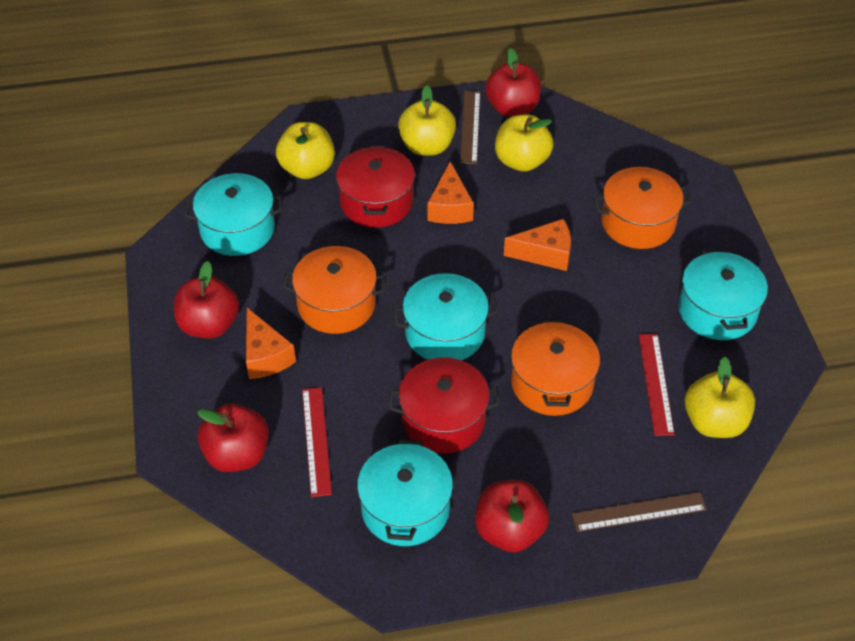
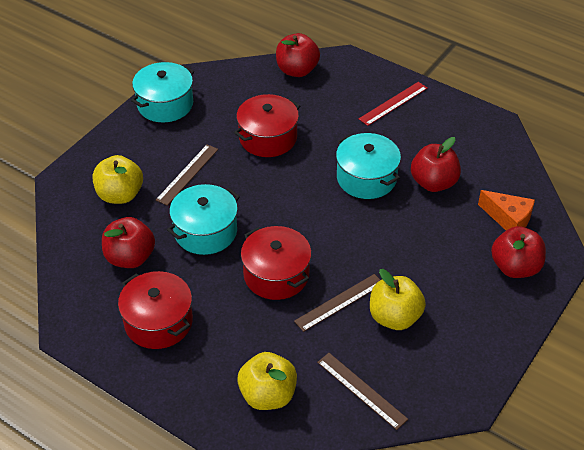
brown ruler: [460,91,480,164] [572,492,707,532] = 2 -> [156,144,218,206] [294,274,380,332] [317,353,408,430] = 3
orange cheese: [246,308,296,379] [428,162,474,224] [504,219,571,271] = 3 -> [478,190,535,230] = 1
orange pot: [283,246,386,334] [511,319,600,416] [593,167,692,249] = 3 -> none = 0
red pot: [336,146,415,228] [389,357,500,454] = 2 -> [118,271,193,349] [234,94,300,157] [241,226,312,300] = 3
red ruler: [302,387,332,497] [639,334,675,436] = 2 -> [359,82,428,126] = 1
turquoise pot: [185,173,283,256] [357,439,453,546] [393,273,498,361] [678,249,768,340] = 4 -> [131,62,194,122] [167,184,240,255] [336,133,401,199] = 3
yellow apple: [276,122,335,179] [398,85,456,156] [495,114,553,172] [684,357,755,438] = 4 -> [93,155,143,204] [237,352,297,410] [370,269,426,330] = 3

